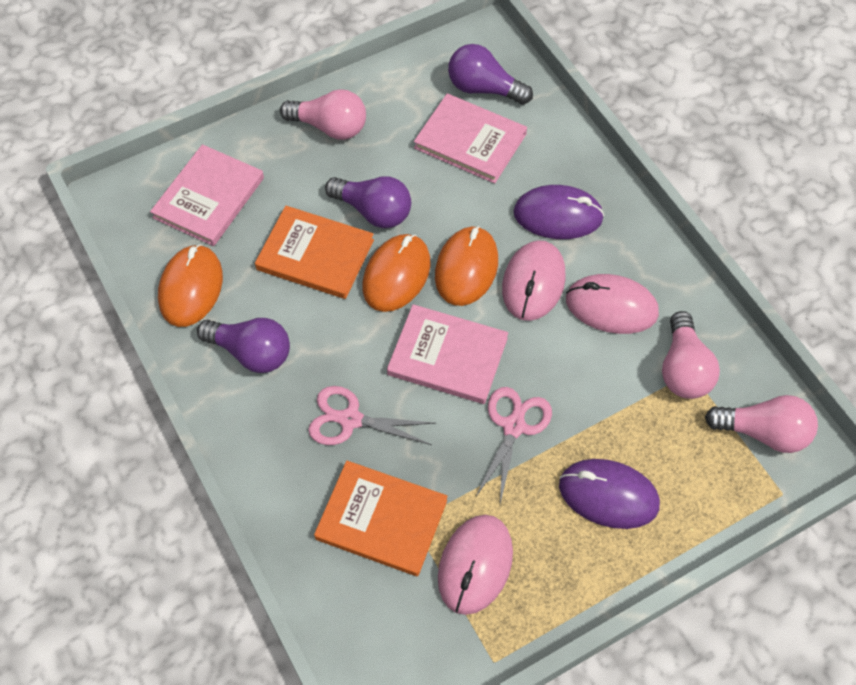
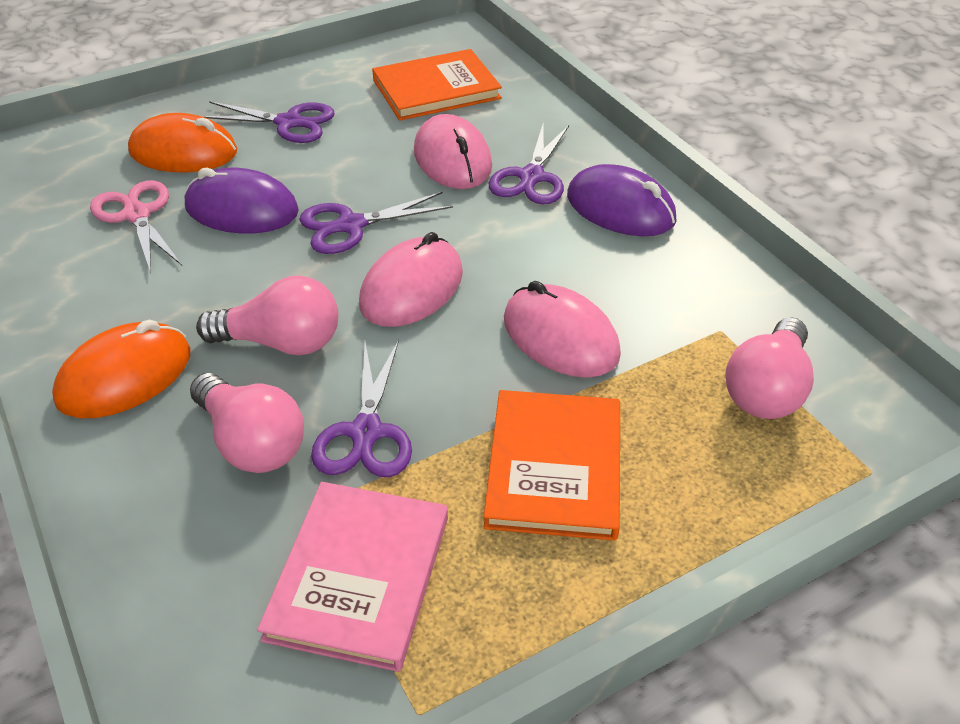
orange mouse: [158,244,223,327] [363,234,431,312] [435,226,498,306] = 3 -> [52,320,191,418] [128,113,237,172] = 2
pink book: [150,144,264,246] [387,304,508,404] [414,93,527,184] = 3 -> [257,482,448,672] = 1
pink scissors: [308,386,436,445] [475,387,552,503] = 2 -> [90,180,182,273] = 1
purple light bulb: [197,318,290,373] [325,176,411,228] [448,44,533,105] = 3 -> none = 0
purple scissors: none = 0 -> [202,101,335,143] [299,192,453,254] [311,340,412,477] [489,125,569,204] = 4

